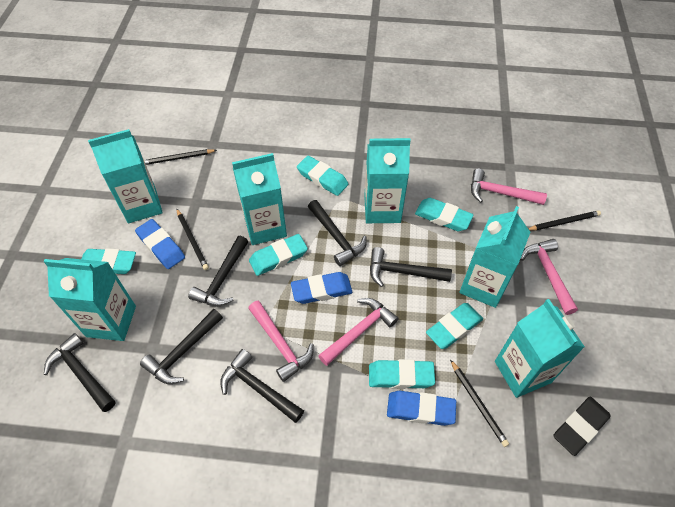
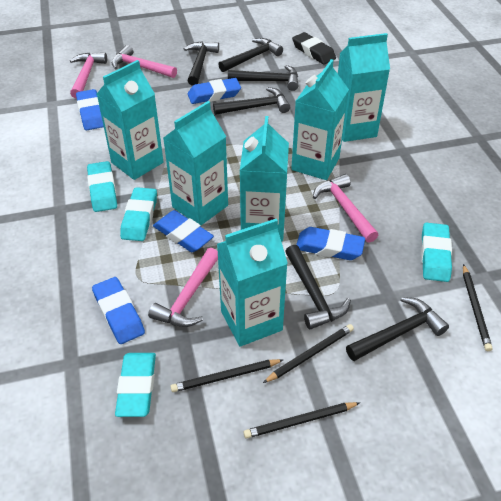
blue eraser: [135,219,185,269] [291,272,352,304] [387,391,456,426] = 3 -> [76,89,104,130] [92,277,145,344] [153,210,214,252] [188,78,241,104] [296,227,365,260] = 5
turquoise eraser: [82,248,136,274] [249,234,308,276] [297,156,348,196] [369,359,435,389] [415,198,474,231] [426,303,483,349] = 6 -> [87,161,117,212] [115,353,156,417] [120,187,157,241] [421,223,452,282] = 4

